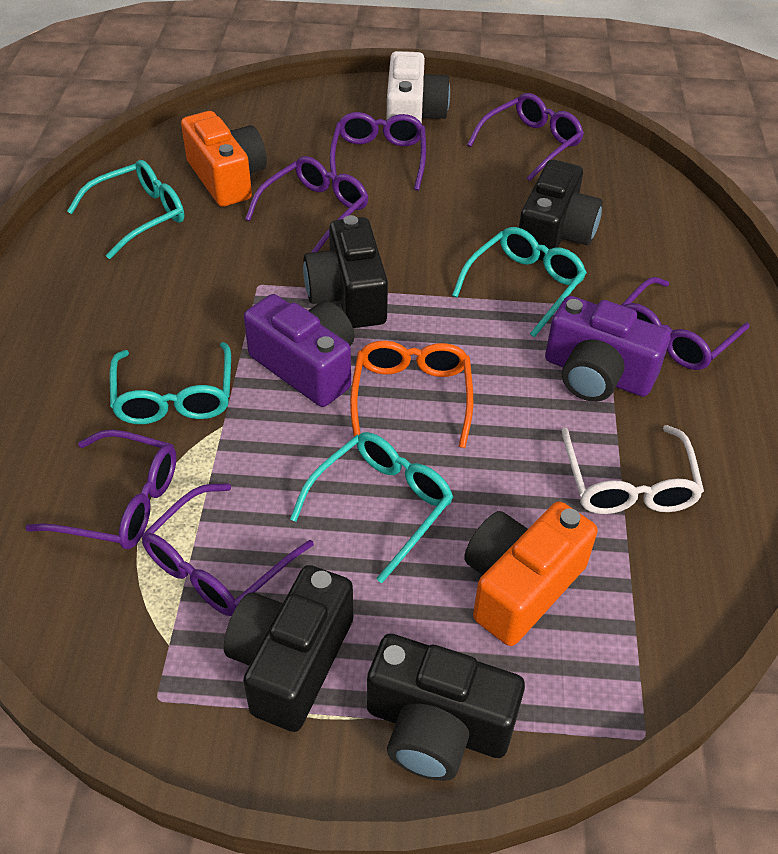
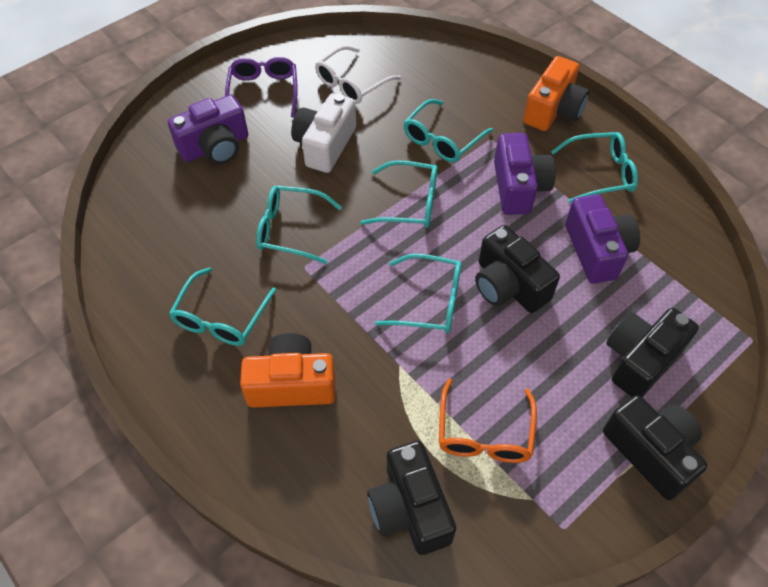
purple camera: [244,294,354,407] [545,296,671,402] = 2 -> [168,95,248,164] [494,133,556,215] [565,194,640,284] = 3
purple glasses: [25,430,177,549] [141,483,314,616] [245,156,368,253] [330,112,426,191] [467,93,584,181] [621,277,750,370] = 6 -> [225,57,298,117] = 1
turquoise glasses: [67,160,184,259] [110,342,231,424] [290,432,453,583] [452,227,587,337] = 4 -> [169,267,276,346] [256,185,342,264] [360,160,438,228] [375,253,462,333] [404,99,493,163] [551,132,638,203] = 6

